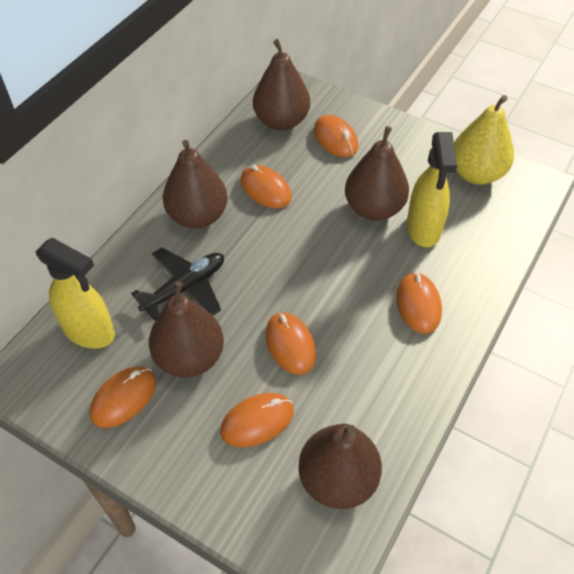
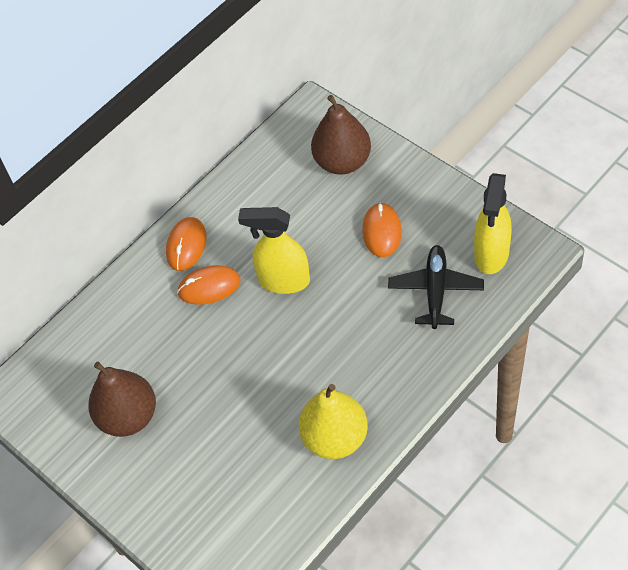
brown pear: [149,282,224,377] [163,140,228,229] [253,39,310,131] [298,424,382,509] [345,126,409,221] = 5 -> [88,362,156,437] [311,95,371,175] = 2
orange mouse: [89,366,156,428] [220,393,294,447] [240,164,292,209] [265,312,316,375] [314,115,359,157] [396,272,442,334] = 6 -> [166,217,207,271] [177,265,240,305] [362,202,402,257] = 3

